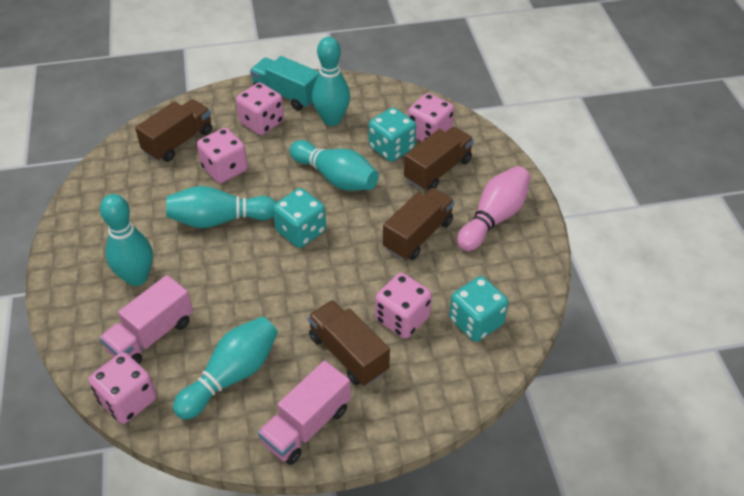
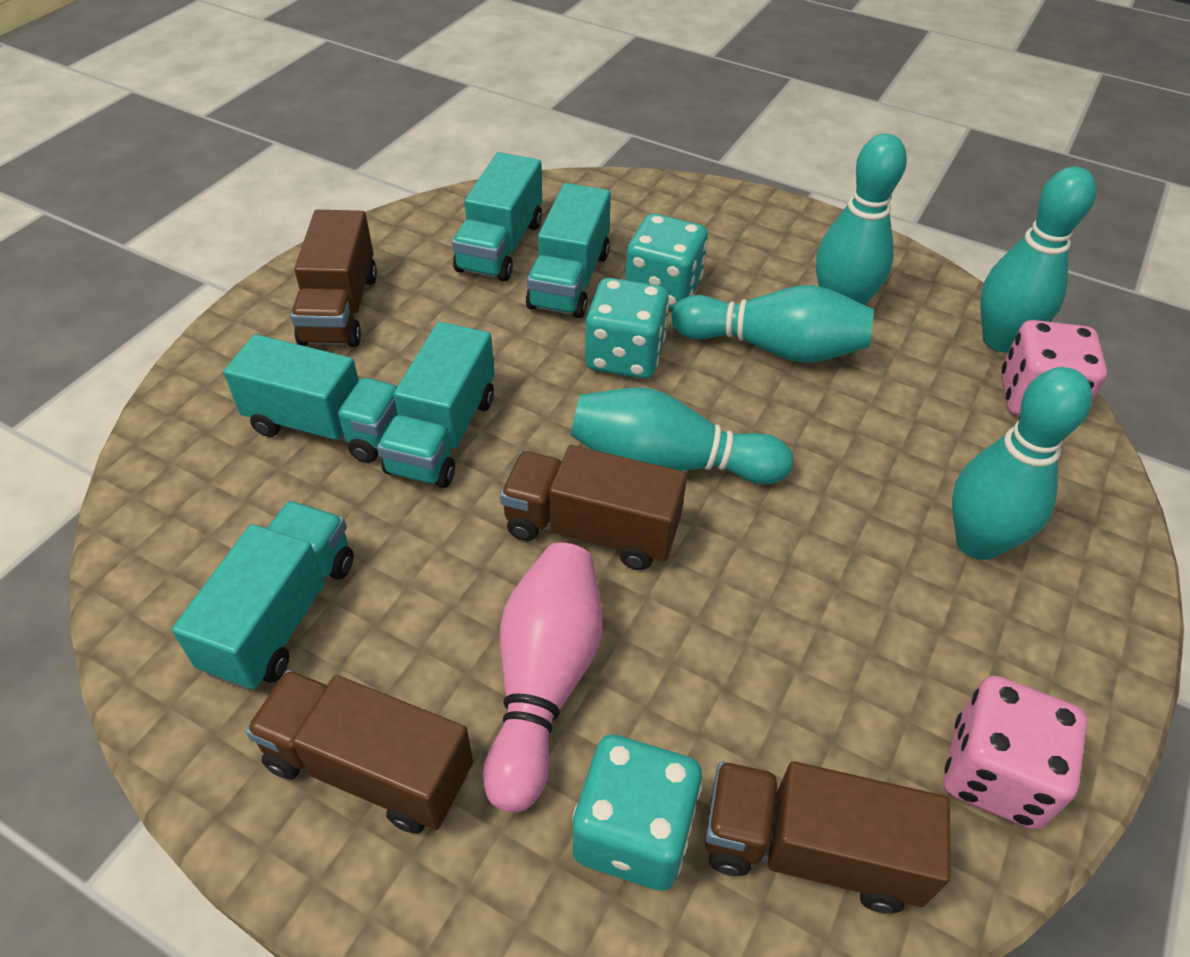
pink dice: [89,352,157,424] [197,128,248,183] [236,82,284,135] [375,273,432,339] [408,93,454,141] = 5 -> [944,676,1087,829] [1001,320,1107,416] = 2
pink truck: [99,275,193,364] [258,361,351,465] = 2 -> none = 0
turquoise truck: [250,56,319,110] = 1 -> [172,501,354,691] [224,334,398,463] [377,322,495,488] [452,152,542,282] [526,183,611,318] = 5

